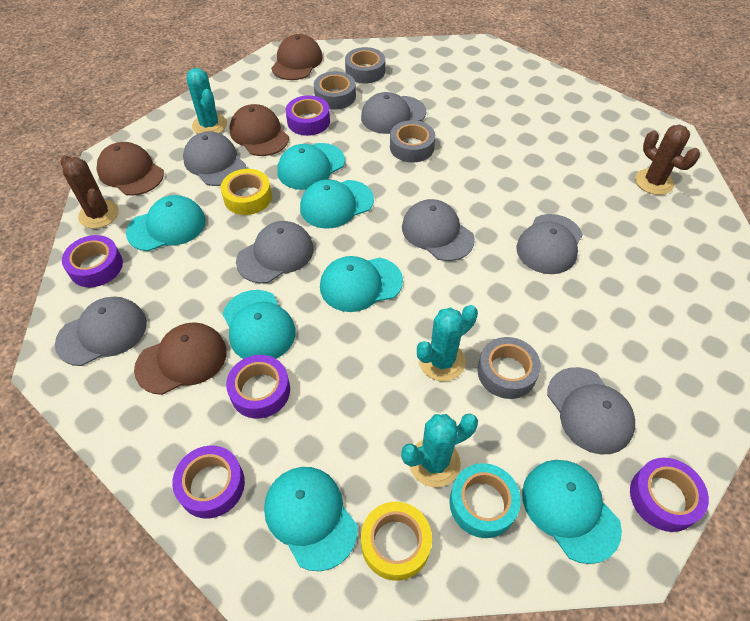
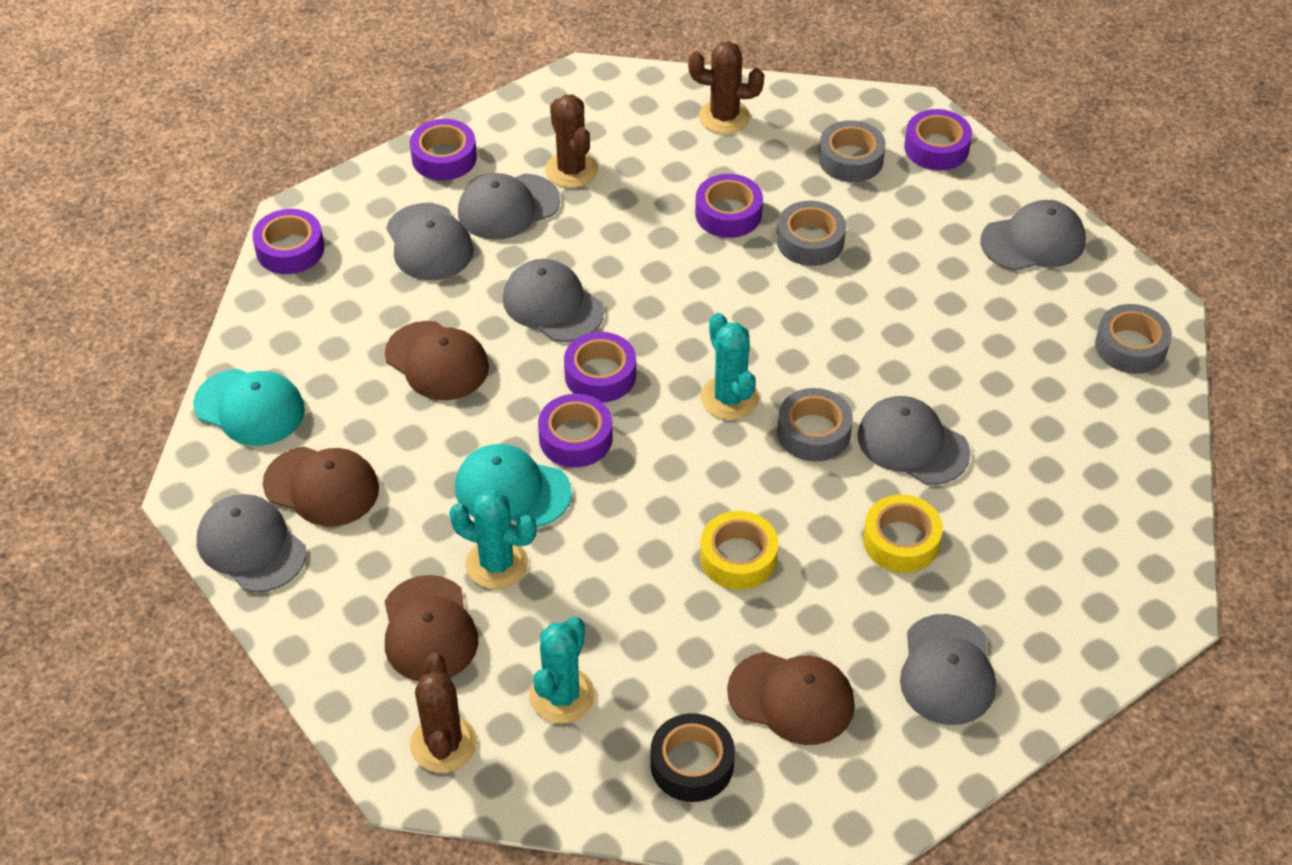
black tape: none = 0 -> [651,713,735,802] = 1
brown cactus: [60,155,119,228] [635,125,700,195] = 2 -> [410,653,477,773] [545,95,598,188] [688,41,764,134] = 3
purple tape: [62,235,123,287] [172,446,245,519] [226,355,290,419] [286,95,330,136] [630,458,709,532] = 5 -> [253,209,324,274] [410,119,477,181] [538,394,612,467] [564,332,636,403] [695,174,763,238] [904,109,972,170] = 6
turquoise cap: [126,195,206,251] [223,290,296,359] [264,467,357,571] [277,143,345,190] [300,179,374,229] [320,256,403,312] [522,460,622,564] = 7 -> [193,369,305,446] [455,444,572,527] = 2
turquoise tape: [449,463,521,538] = 1 -> none = 0

